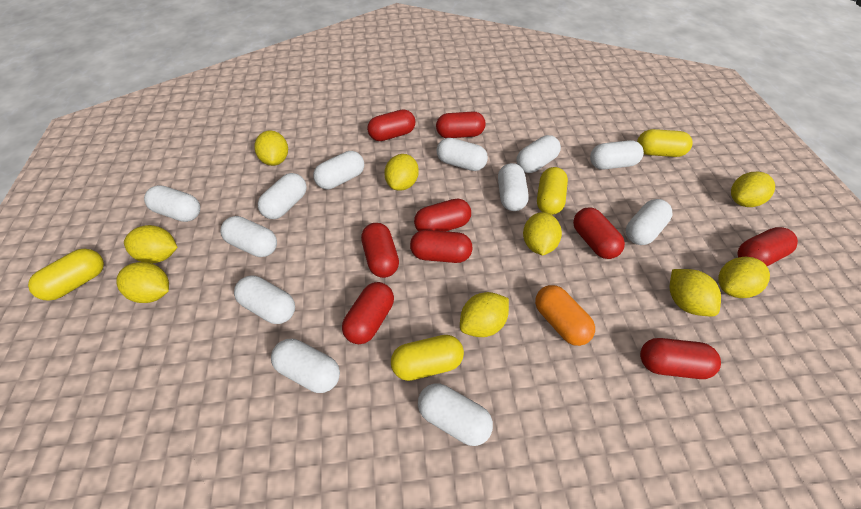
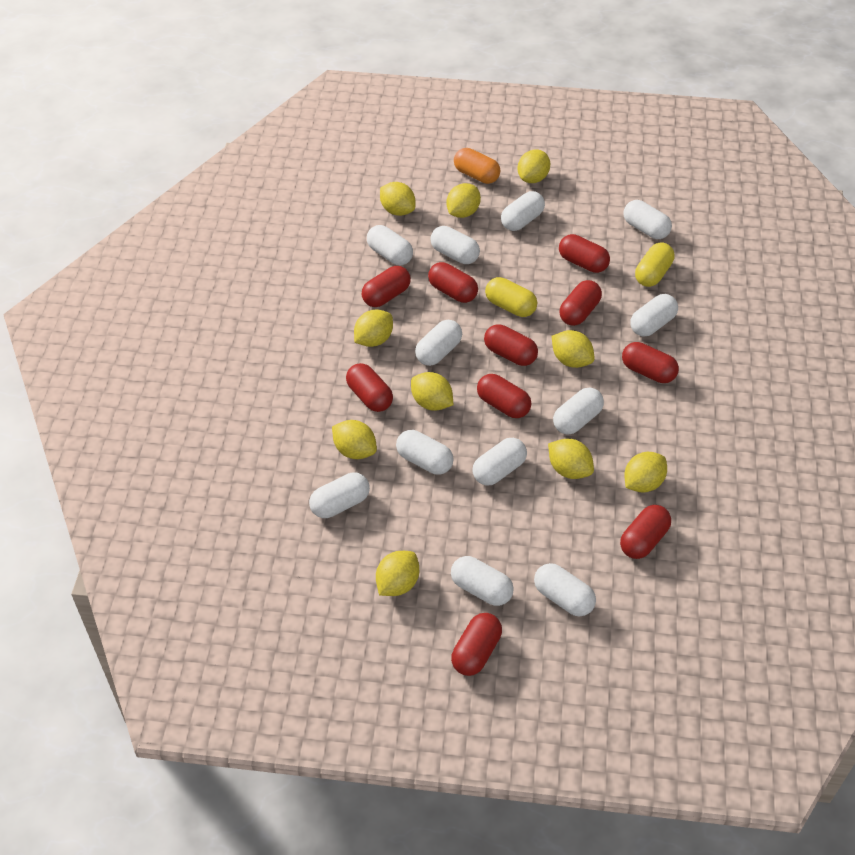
red capsule: [342,282,394,344] [361,223,399,278] [367,109,415,141] [410,230,473,263] [414,199,471,232] [436,111,485,138] [573,207,625,259] [640,338,721,379] [737,227,798,266] = 9 -> [346,363,393,412] [362,266,411,307] [428,262,478,303] [451,613,502,676] [477,374,531,418] [484,324,538,366] [559,234,610,273] [560,280,602,326] [620,505,671,559] [622,342,679,383] = 10
yellow capsule: [28,248,104,301] [391,335,464,381] [537,167,568,215] [637,129,692,157] = 4 -> [485,277,537,317] [635,242,675,287] = 2
yellow lemon: [116,262,169,303] [124,225,178,263] [254,131,288,166] [384,154,419,191] [460,292,509,337] [523,212,562,255] [670,269,721,316] [718,257,770,298] [731,172,775,207] = 9 -> [332,420,377,459] [354,309,393,347] [376,551,419,596] [380,182,416,216] [411,372,453,411] [446,183,481,218] [517,149,550,183] [548,438,594,479] [552,330,595,368] [624,452,667,493] = 10

